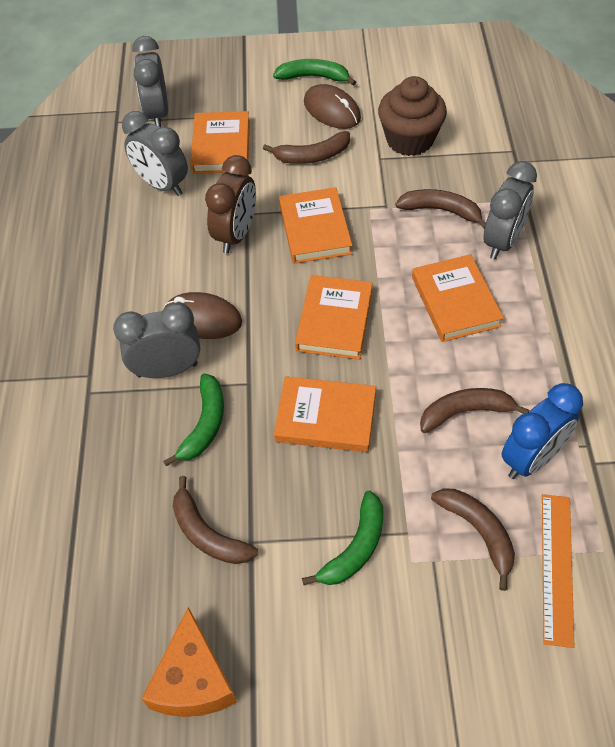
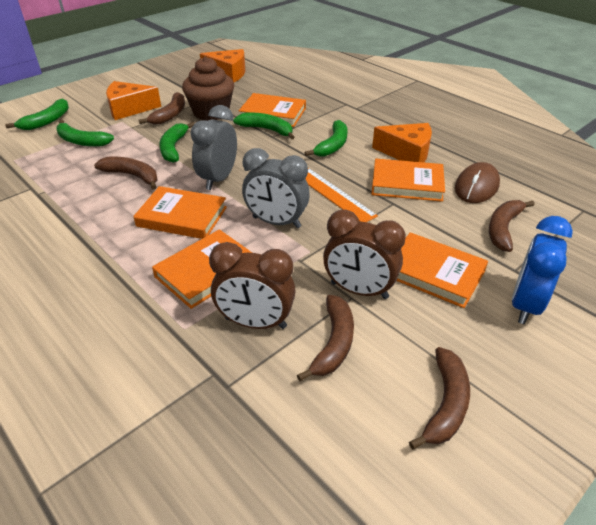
brown clock: [205,155,256,253] = 1 -> [209,242,296,329] [323,210,406,299] = 2
brown mouse: [163,292,242,339] [304,84,361,129] = 2 -> [455,162,500,203] = 1
green banana: [163,373,224,466] [273,59,356,86] [302,490,383,585] = 3 -> [5,98,69,130] [56,120,114,147] [159,122,195,163] [233,112,295,140] [305,120,348,157] = 5
grey clock: [113,303,200,378] [122,111,188,196] [132,36,168,127] [484,161,537,259] = 4 -> [190,105,237,190] [242,148,310,228] = 2
orange cheese: [142,607,237,717] = 1 -> [106,81,161,120] [200,49,245,82] [372,123,432,162] = 3

